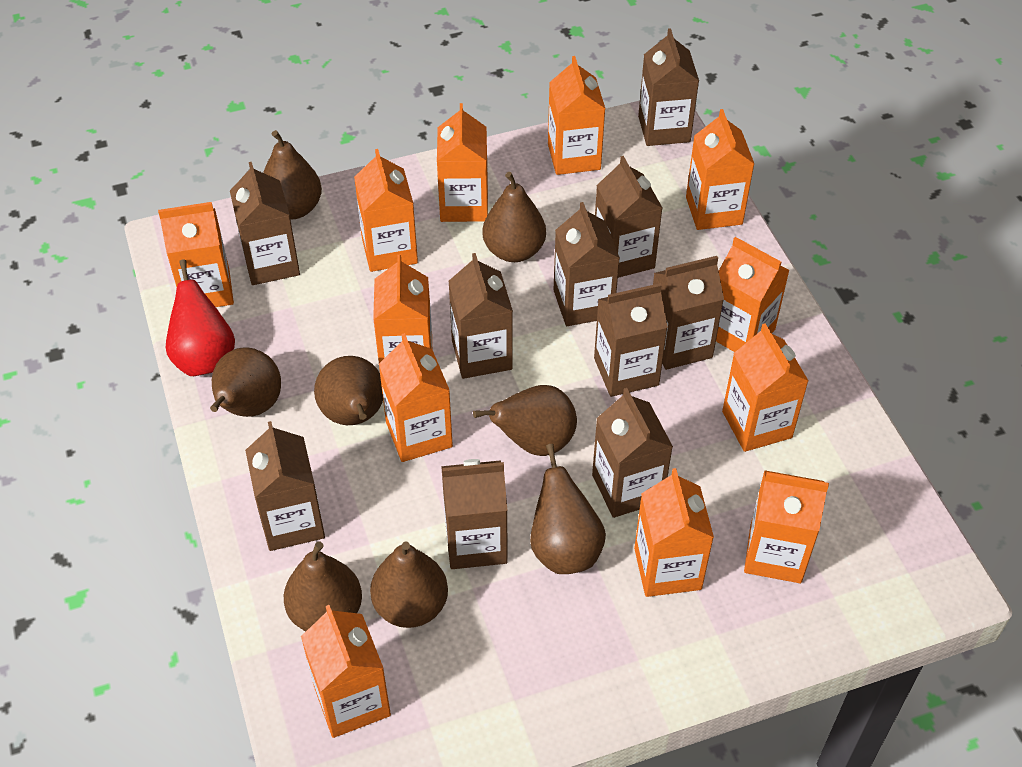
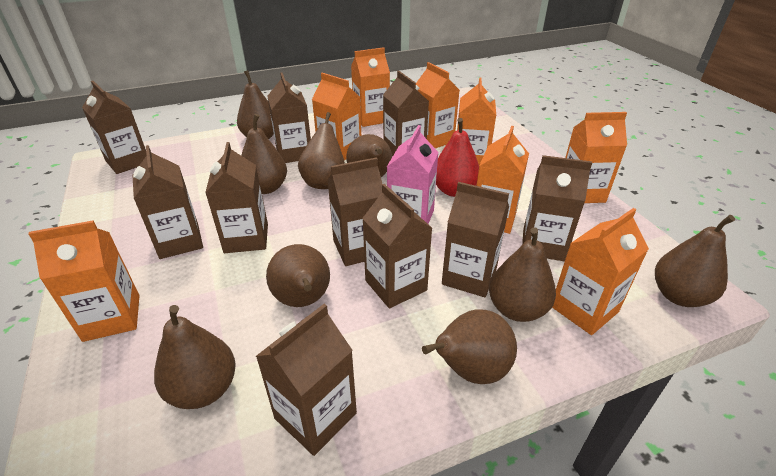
brown pear: [210,347,281,417] [263,130,322,220] [284,542,362,631] [314,356,383,425] [370,542,448,628] [473,385,577,456] [482,172,546,262] [530,444,606,574] = 8 -> [154,305,236,409] [237,70,274,139] [241,114,287,194] [266,244,330,307] [298,112,345,189] [346,134,392,177] [422,309,517,384] [489,227,556,322] [655,215,735,307] = 9
orange carton: [158,202,234,307] [301,605,391,738] [354,149,418,272] [373,255,432,363] [379,333,453,462] [437,103,488,222] [548,56,606,175] [634,468,714,597] [686,109,754,230] [716,237,790,352] [722,323,808,452] [744,470,829,583] = 12 -> [28,221,140,342] [312,73,361,160] [351,47,390,127] [416,62,460,148] [457,77,496,165] [477,126,529,234] [552,208,649,335] [565,112,627,203] = 8
pink carton: none = 0 -> [387,125,439,224] = 1

